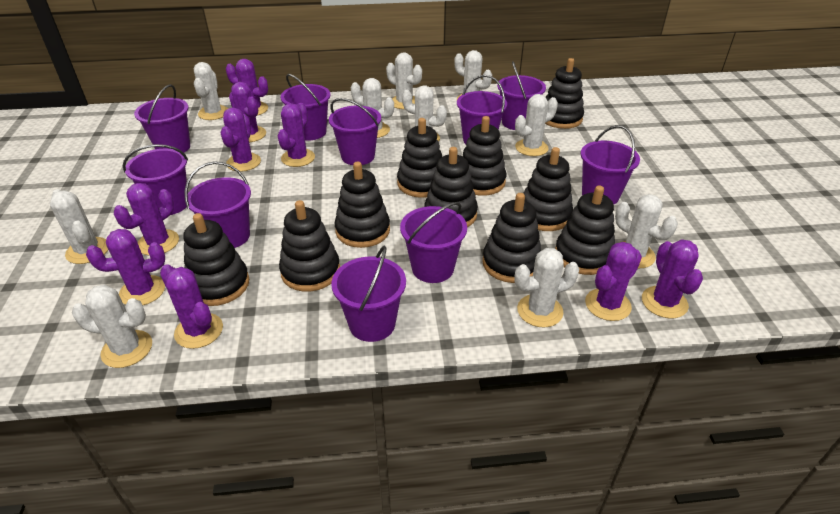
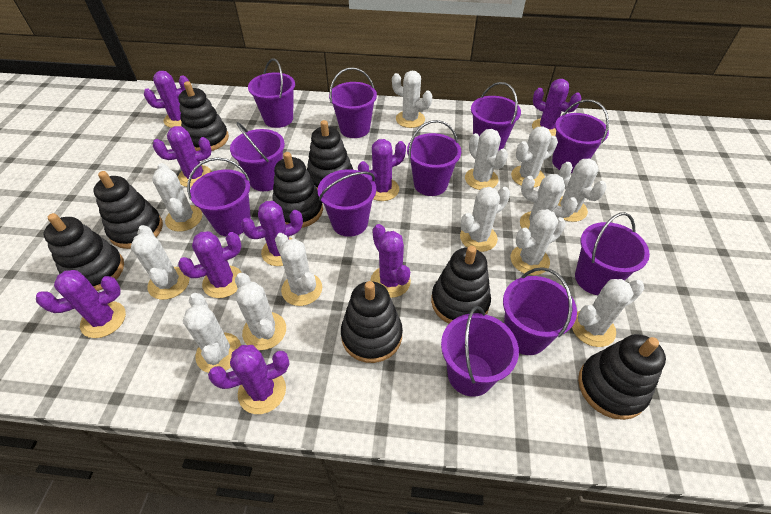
black stacking toy: [183,213,249,306] [279,200,340,292] [335,161,390,248] [397,118,442,198] [424,147,478,227] [462,116,506,196] [482,193,541,283] [523,147,573,231] [545,58,584,129] [555,185,615,275] = 10 -> [44,213,124,291] [93,171,163,249] [178,81,229,151] [273,152,323,228] [307,120,353,190] [341,281,403,363] [431,246,491,324] [578,334,666,420] = 8
purple bucket: [123,144,188,215] [134,84,190,153] [184,161,251,248] [280,74,331,140] [329,98,381,165] [331,246,406,342] [400,202,467,283] [457,75,507,144] [497,61,546,130] [581,125,640,204] = 10 -> [187,157,251,237] [230,122,285,191] [248,59,295,128] [317,169,376,237] [329,67,377,138] [407,120,461,196] [441,306,519,397] [471,82,521,151] [503,267,577,355] [552,99,609,173] [575,212,650,295] = 11
white cactus: [50,189,108,264] [72,285,152,368] [194,62,228,120] [351,78,394,138] [386,52,422,109] [402,85,447,142] [455,50,492,99] [514,248,579,328] [515,94,558,156] [615,194,678,268] = 10 -> [131,225,190,300] [152,163,202,232] [183,293,241,373] [235,273,286,350] [275,233,322,306] [392,70,432,128] [460,187,510,252] [465,129,508,190] [511,126,558,188] [511,209,566,275] [520,174,578,229] [558,159,607,222] [572,279,644,347] = 13

